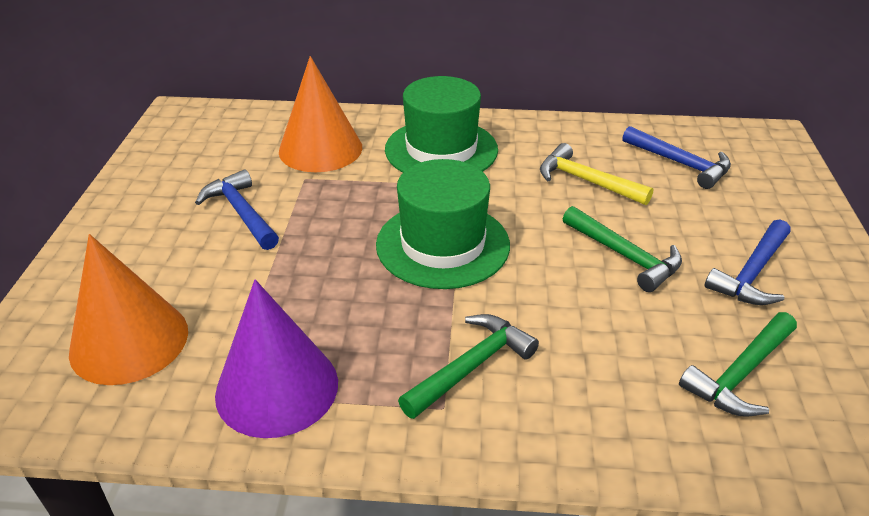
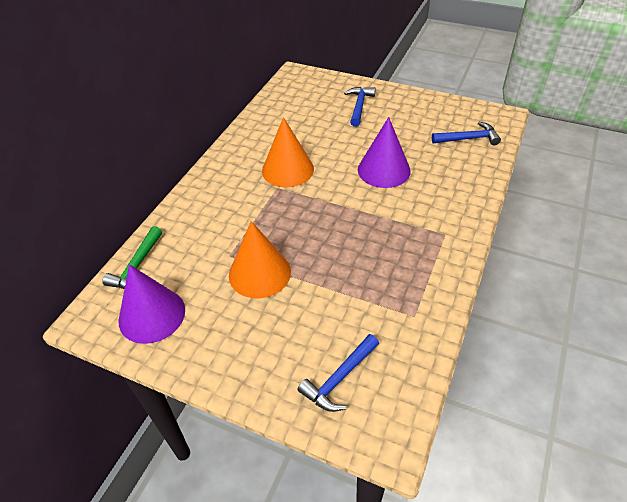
green hammer: [398,314,539,419] [563,206,682,292] [679,312,797,417] = 3 -> [102,226,162,289] = 1
green hat: [376,159,510,289] [385,76,498,172] = 2 -> none = 0
purple cone: [215,279,338,438] = 1 -> [118,264,185,344] [358,117,411,188] = 2
yellow hammer: [540,143,653,205] = 1 -> none = 0

